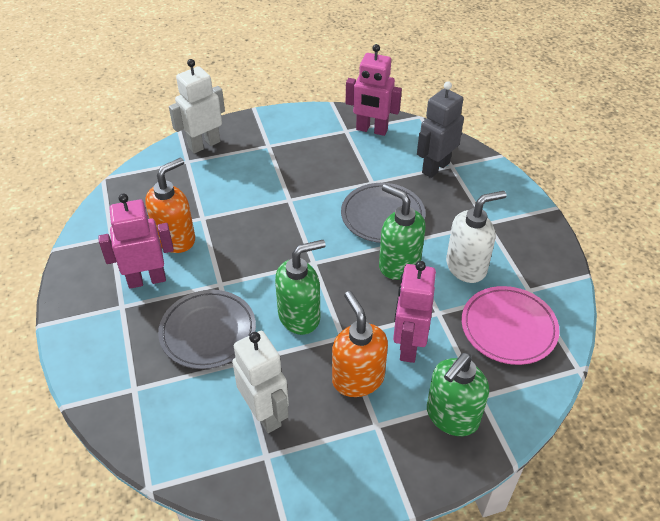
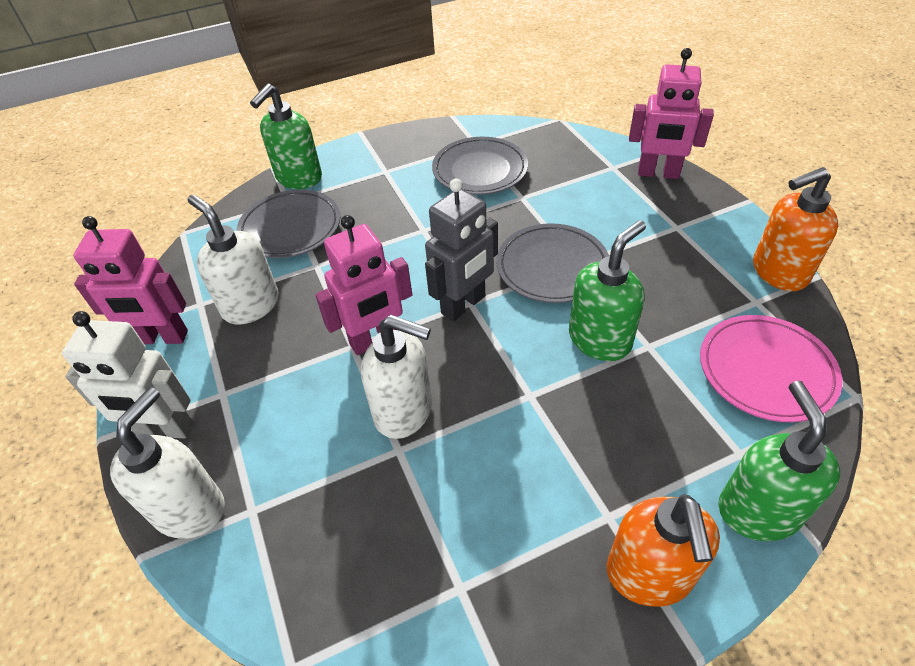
grey plate: [158,290,256,369] [341,183,425,243] = 2 -> [237,190,341,258] [432,137,528,195] [496,223,609,303] = 3
white robot: [169,59,225,153] [232,331,289,433] = 2 -> [62,311,193,439] = 1
white soap dispenser: [446,191,507,283] = 1 -> [110,387,225,539] [188,194,279,325] [361,315,432,439] = 3

